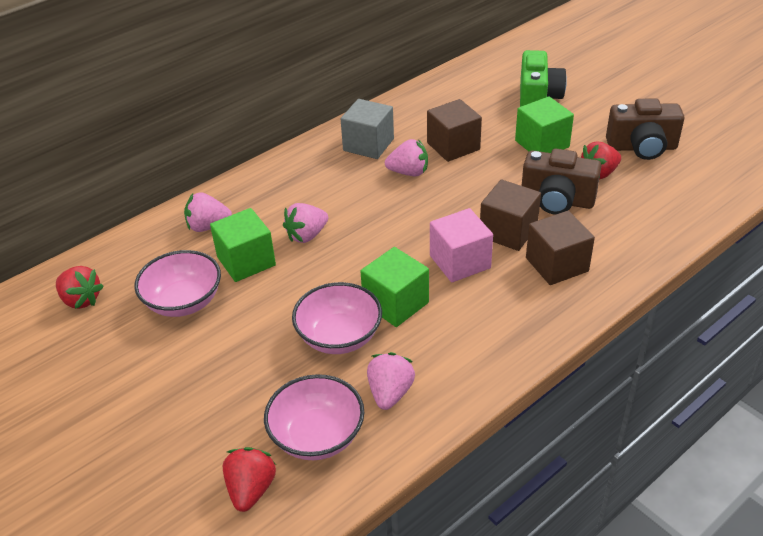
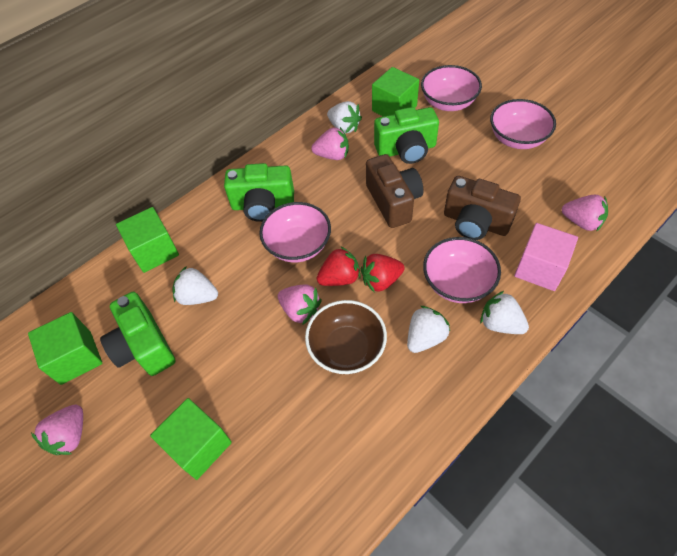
brown bowl: none = 0 -> [305,300,387,374] = 1
brown cube: [427,99,482,162] [480,179,541,251] [526,211,595,285] = 3 -> none = 0
green camera: [520,50,567,107] = 1 -> [100,292,176,376] [224,163,294,222] [374,107,439,164] = 3
green cube: [210,208,276,282] [360,247,429,327] [515,96,574,153] = 3 -> [28,312,102,385] [116,207,179,273] [150,398,232,480] [372,67,419,117] = 4
grey cube: [341,99,394,159] = 1 -> none = 0
pink bowl: [134,250,221,317] [264,374,364,460] [292,282,382,354] = 3 -> [259,202,331,262] [421,65,482,111] [423,237,501,303] [490,99,556,149] = 4
red strawberry: [56,266,104,309] [223,447,276,512] [581,142,621,179] = 3 -> [317,247,360,286] [361,254,405,293] = 2
white strawberry: none = 0 -> [173,266,218,305] [327,101,362,134] [407,306,450,353] [480,291,529,334] = 4

